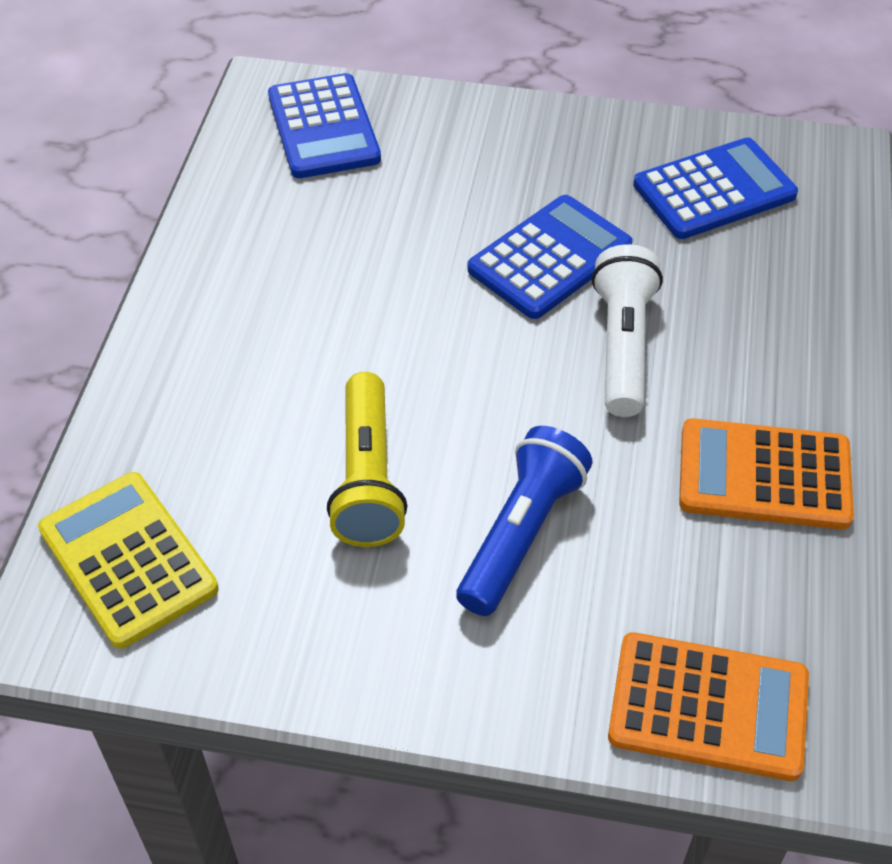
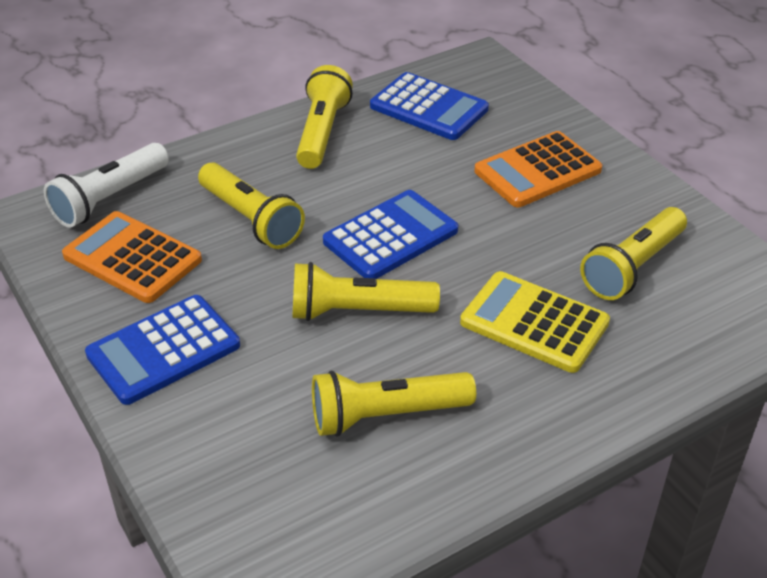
blue flashlight: [456,426,593,616] = 1 -> none = 0
yellow flashlight: [327,372,407,547] = 1 -> [198,162,305,249] [292,262,440,321] [296,65,353,169] [312,371,476,437] [580,207,687,300] = 5

